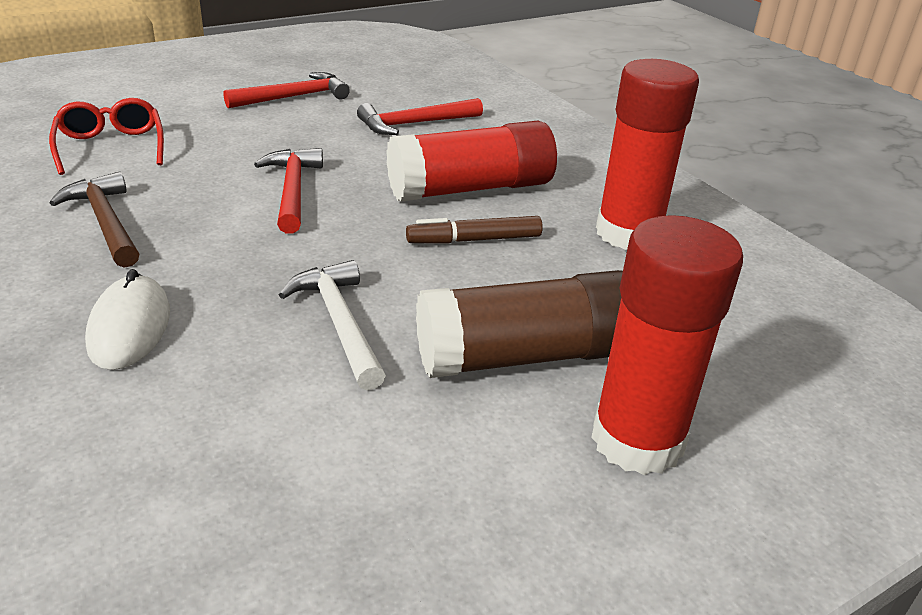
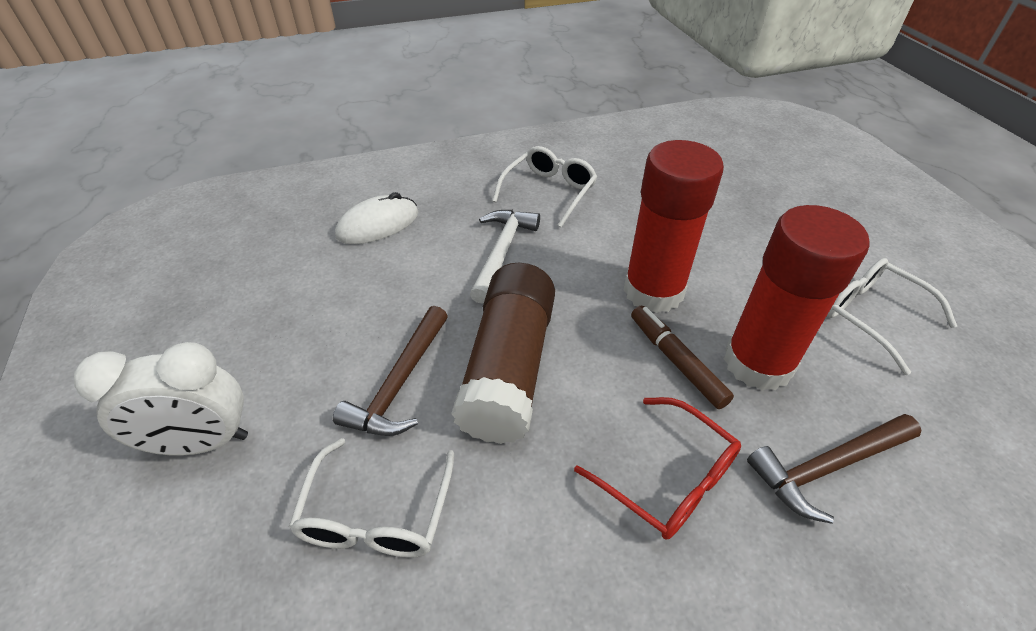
brown hammer: [50,172,139,268] = 1 -> [333,306,448,436] [747,414,922,524] = 2
red glue stick: [386,121,557,202] [591,215,743,475] [596,59,699,250] = 3 -> [624,140,724,313] [724,205,869,391] = 2
red hammer: [224,72,350,108] [254,148,323,234] [357,98,483,135] = 3 -> none = 0
white clock: none = 0 -> [74,342,248,456] = 1
white glasses: none = 0 -> [289,438,454,558] [492,146,597,227] [827,258,957,375] = 3

